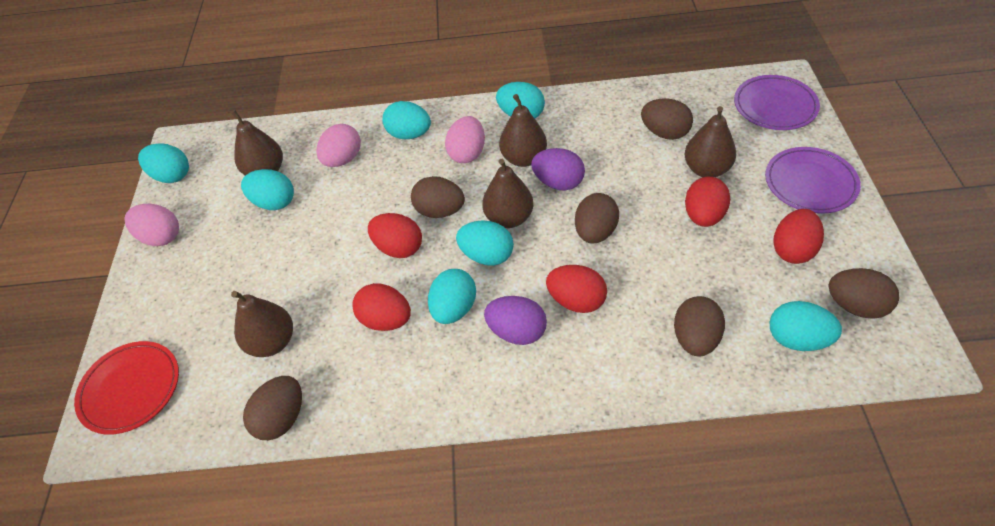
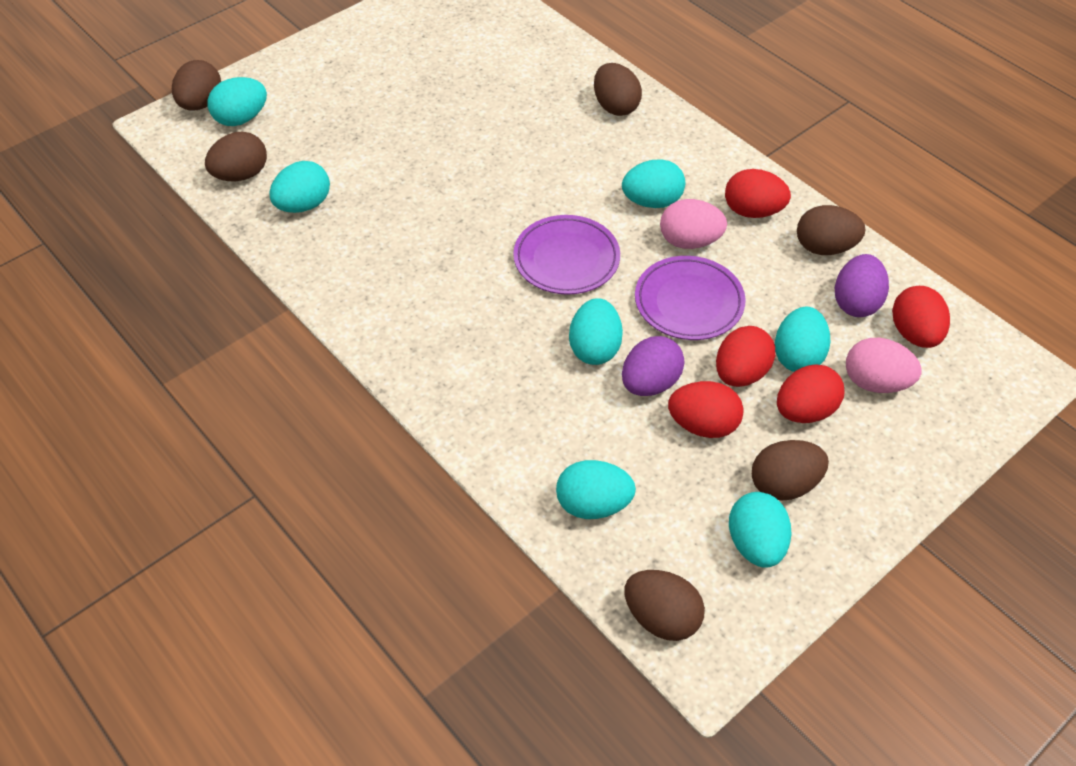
brown pear: [231,110,283,175] [231,291,293,357] [482,159,533,228] [499,94,547,167] [685,106,736,177] = 5 -> none = 0
pink egg: [125,204,179,246] [316,124,361,167] [445,116,485,163] = 3 -> [660,199,727,249] [846,338,921,393] = 2
red plate: [74,341,179,435] = 1 -> none = 0

